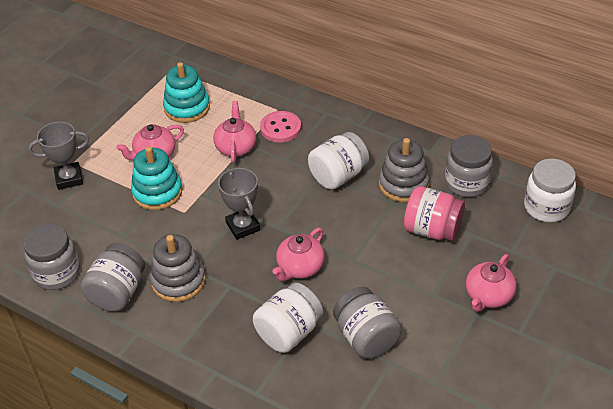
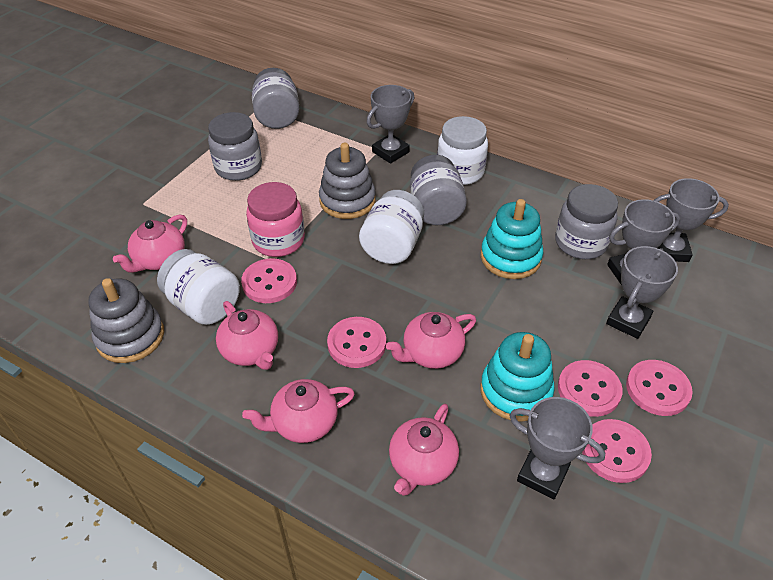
grey trophy: [28,122,89,190] [218,168,260,240] = 2 -> [367,85,414,164] [509,397,605,499] [606,246,678,339] [607,199,680,285] [653,178,729,262] = 5
pink button: [260,111,301,142] = 1 -> [241,258,297,303] [327,317,386,368] [558,360,623,417] [582,419,652,483] [626,360,693,416] = 5
pink teapot: [116,124,184,160] [213,101,256,162] [273,228,325,281] [466,254,517,312] = 4 -> [113,214,187,273] [216,301,278,370] [242,379,355,443] [386,312,476,369] [389,404,459,496] = 5

